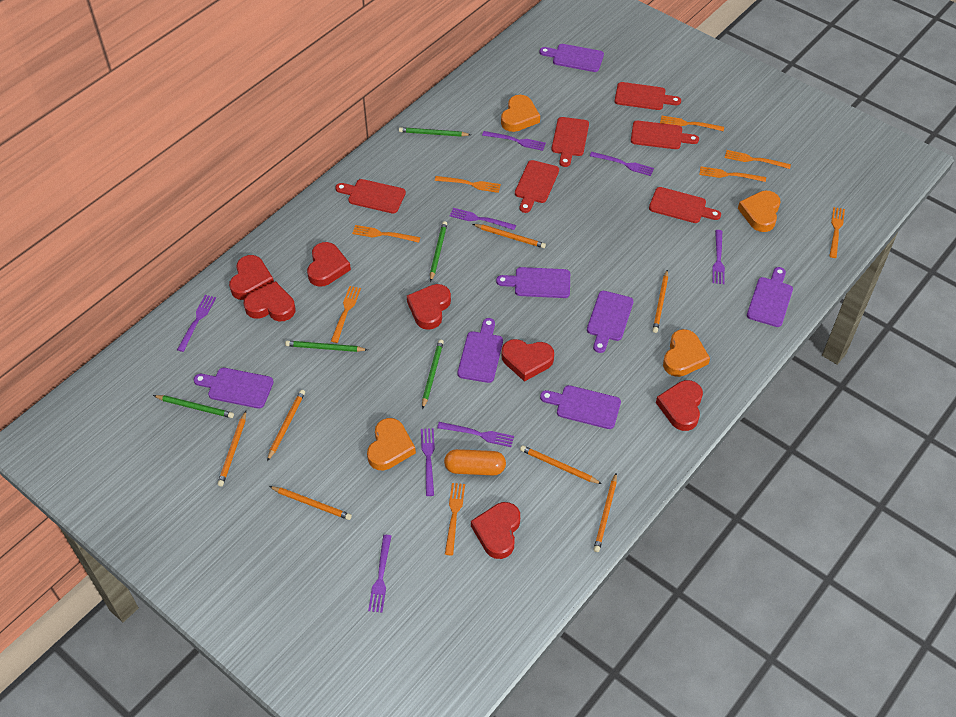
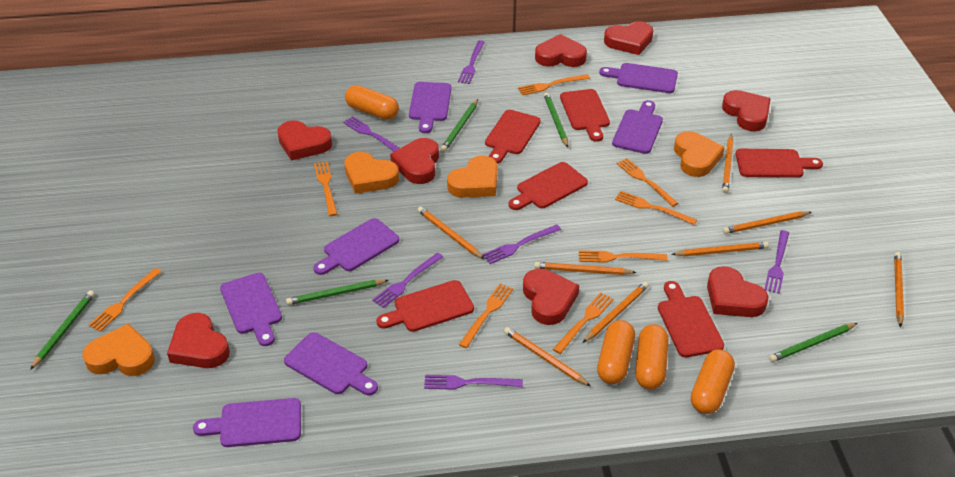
orange capsule: [444,449,506,475] = 1 -> [345,85,399,120] [597,320,635,384] [635,324,669,390] [691,350,735,414] = 4
orange pencil: [217,411,246,486] [267,390,305,461] [269,486,352,520] [473,224,546,248] [520,445,602,484] [594,473,617,552] [653,270,668,333] = 7 -> [418,206,484,259] [504,327,591,386] [534,262,637,275] [583,282,649,343] [671,242,769,256] [722,134,734,193] [723,211,811,234] [894,252,904,327] = 8
purple fork: [177,295,216,352] [368,535,391,612] [421,428,435,496] [437,422,514,447] [449,208,516,230] [482,131,546,151] [590,152,654,176] [712,230,725,284] = 8 -> [343,116,400,152] [372,253,443,308] [424,375,523,390] [458,40,485,84] [482,224,561,264] [765,230,789,294] = 6
red heart: [229,255,274,300] [244,281,295,321] [307,242,351,287] [407,284,451,330] [471,502,520,559] [502,339,554,382] [656,380,703,431] = 7 -> [167,313,230,368] [277,120,332,161] [390,138,439,184] [523,269,579,325] [535,34,587,67] [604,21,653,55] [707,266,769,317] [722,90,771,131] = 8

